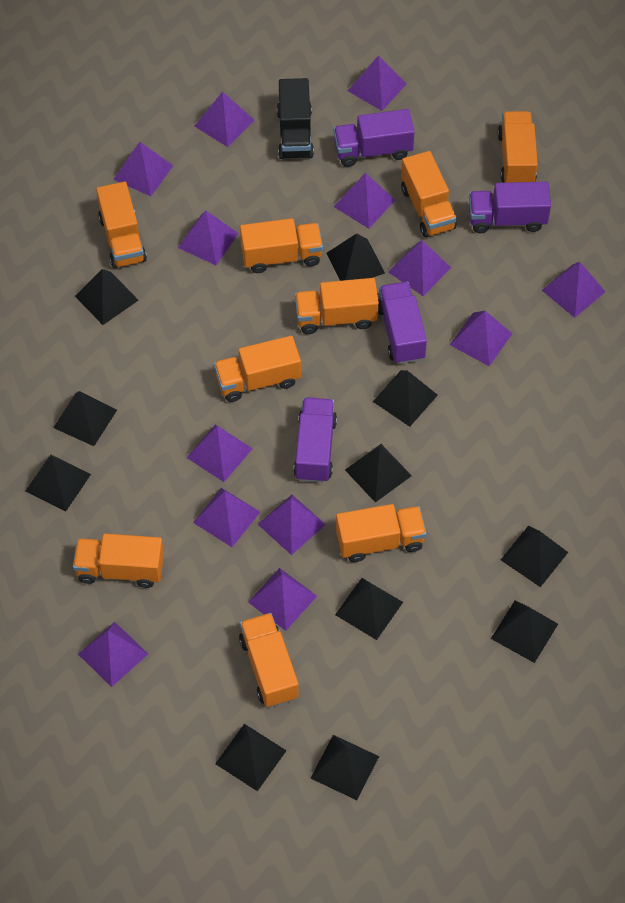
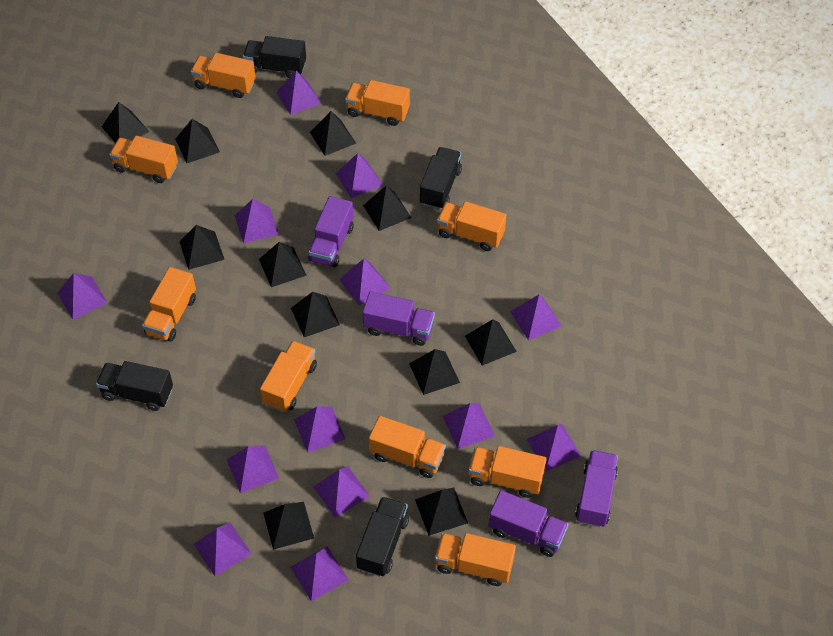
black truck: [277,78,314,159] = 1 -> [96,361,173,411] [243,36,306,78] [356,497,409,577] [420,147,462,210] = 4

